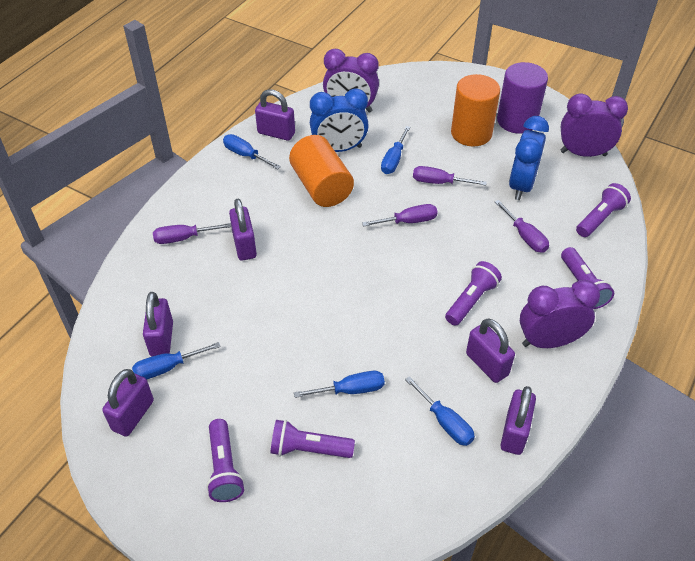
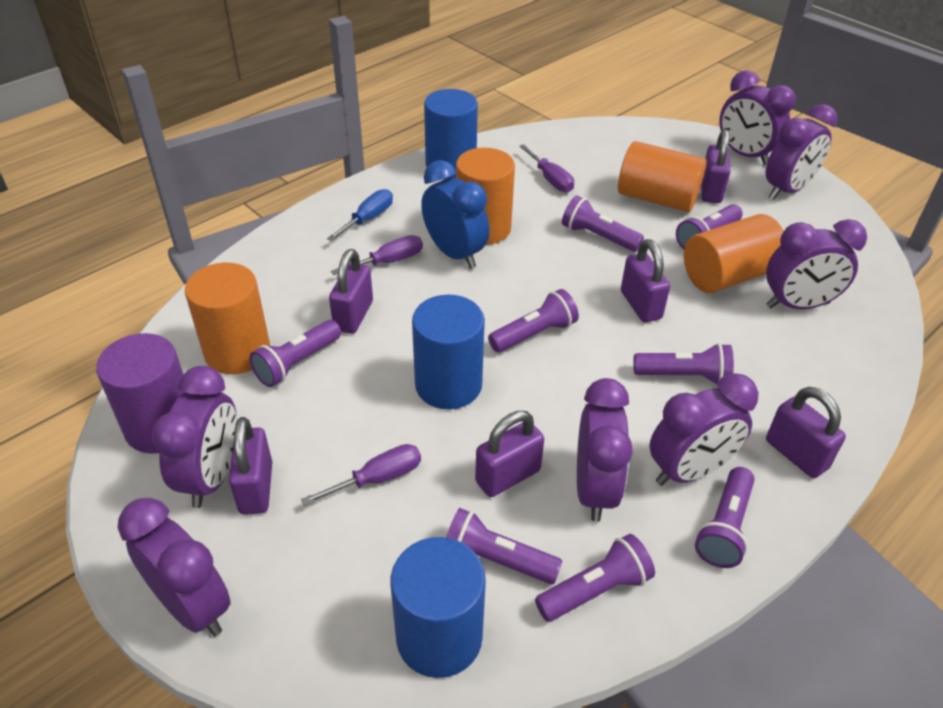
blue clock: [310,88,369,152] [509,116,549,200] = 2 -> [421,160,489,269] = 1
blue cylinder: none = 0 -> [391,537,486,678] [412,295,485,409] [424,89,478,178] = 3
blue screwdriver: [132,342,221,379] [223,134,281,169] [294,371,385,398] [381,126,410,174] [405,376,475,446] = 5 -> [327,189,393,241] = 1
orange cylinder: [289,135,354,207] [451,74,500,146] = 2 -> [185,263,270,374] [456,148,515,245] [618,141,707,212] [684,214,784,293] = 4
purple clock: [323,49,379,113] [520,280,600,348] [560,93,628,157] = 3 -> [118,498,231,636] [152,366,237,508] [577,378,633,522] [649,373,759,486] [719,70,796,165] [765,104,837,199] [766,219,867,309] = 7
purple flashlight: [206,419,244,502] [270,420,355,458] [445,261,502,326] [561,247,614,309] [576,183,631,237] = 5 -> [249,320,341,387] [446,508,562,584] [488,289,579,352] [535,534,655,622] [562,196,644,252] [633,343,734,384] [676,204,743,249] [695,467,755,568] = 8
purple screwdriver: [153,223,231,244] [362,204,438,227] [413,166,487,186] [495,200,549,253] = 4 -> [301,444,421,506] [331,235,423,275] [519,144,574,192] = 3

